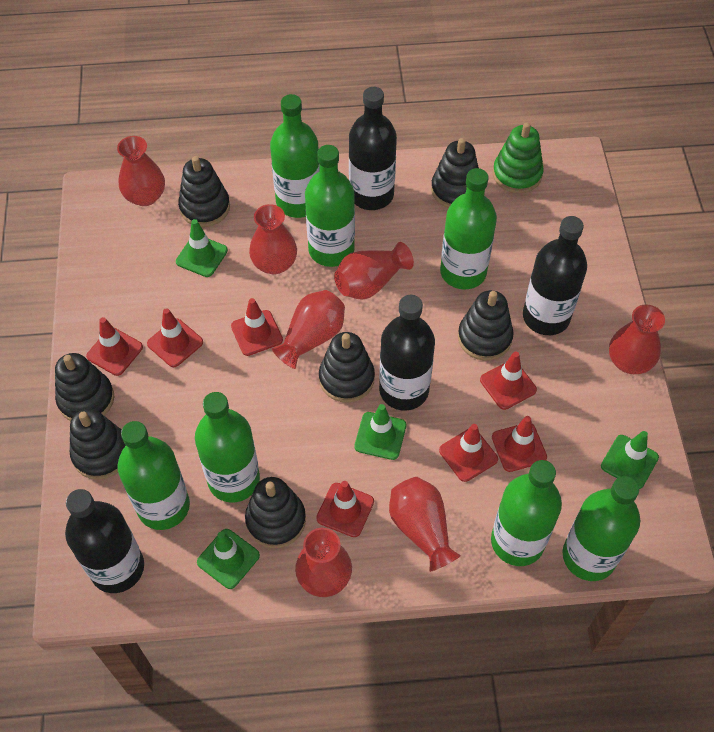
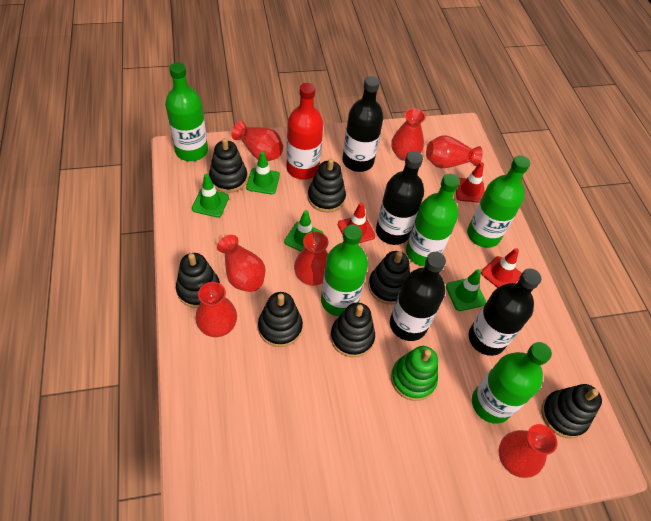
green bottle: [117,421,190,530] [195,392,260,502] [270,94,320,218] [305,145,355,267] [440,168,497,289] [491,460,562,566] [562,476,640,581] = 7 -> [165,62,208,161] [321,225,368,316] [406,174,460,266] [467,155,530,248] [472,342,552,424] = 5
red bottle: none = 0 -> [287,83,323,180] = 1
red traffic cone: [86,317,143,376] [147,308,203,367] [231,298,283,356] [316,481,374,537] [439,424,498,482] [480,351,537,410] [492,416,547,472] = 7 -> [338,202,375,243] [456,162,485,203] [481,248,522,288] = 3

